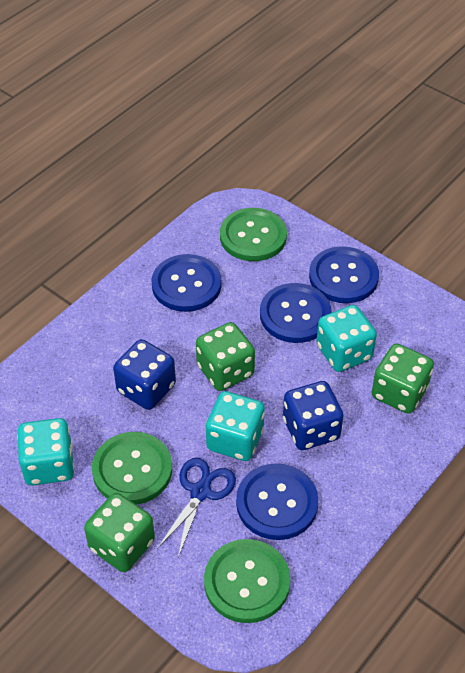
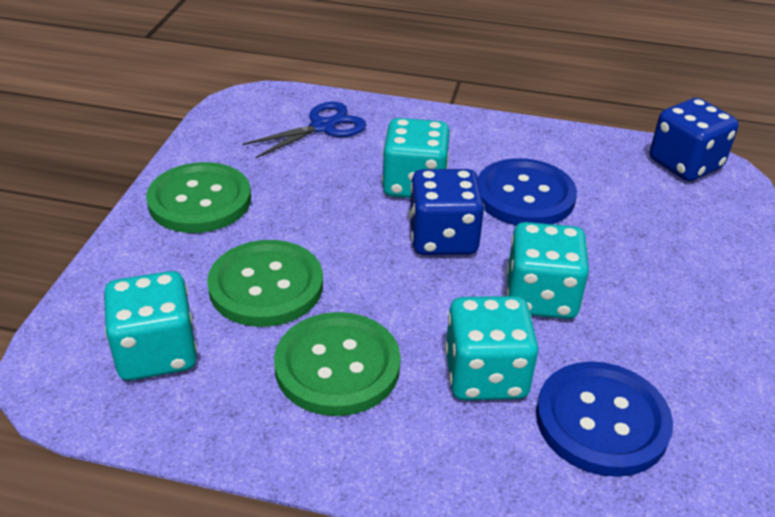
blue button: [151,254,222,312] [236,463,318,540] [260,283,332,343] [309,246,379,303] = 4 -> [478,158,577,225] [536,361,673,477] = 2
green dice: [84,493,155,572] [196,322,255,391] [371,343,434,414] = 3 -> none = 0
turquoise dice: [17,418,74,485] [206,391,265,461] [316,305,377,372] = 3 -> [104,271,197,381] [382,118,450,198] [445,296,539,400] [506,222,589,319] = 4

